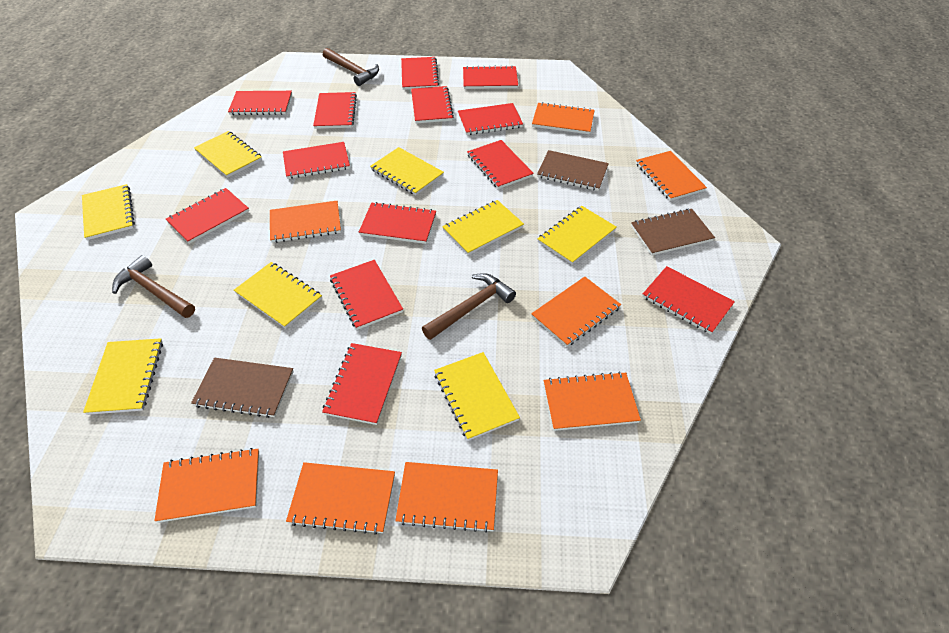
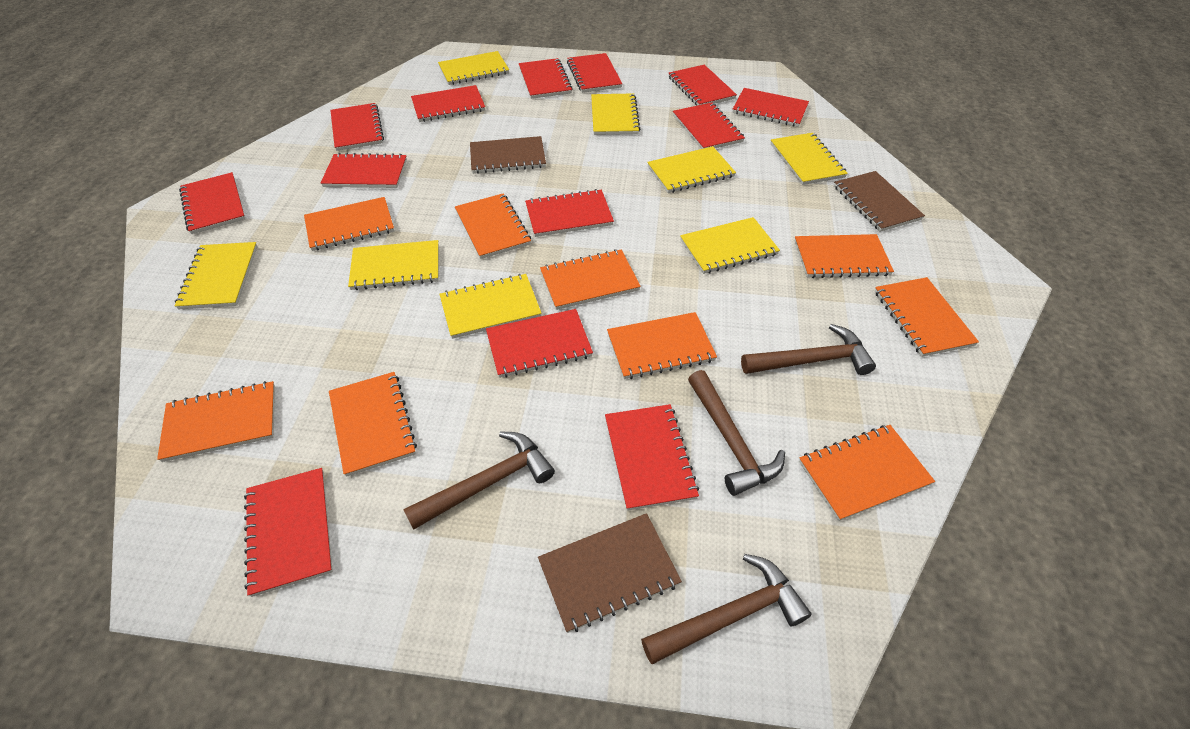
brown hammer: [112,255,195,318] [323,48,379,86] [422,273,516,340] = 3 -> [403,431,555,530] [641,554,812,664] [688,370,785,496] [741,324,876,375] = 4
orange notebook: [154,448,259,523] [270,201,341,243] [286,462,395,535] [395,462,498,533] [531,277,621,347] [532,102,595,134] [544,371,641,431] [636,151,707,201] = 8 -> [157,381,275,462] [304,197,394,251] [329,372,417,477] [455,193,531,259] [540,249,641,310] [607,312,717,379] [794,234,894,278] [799,425,935,521] [874,277,979,357] = 9

